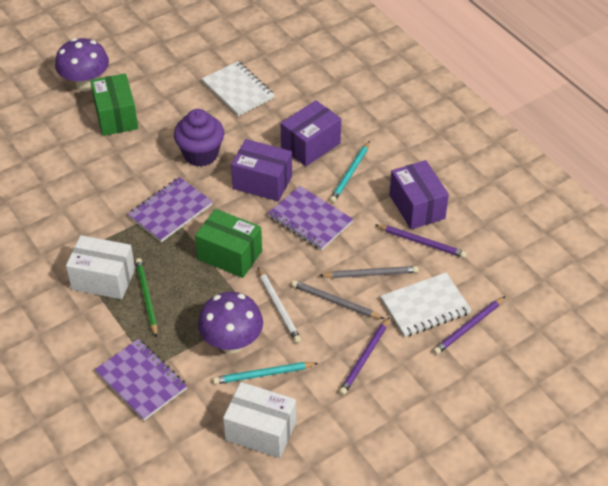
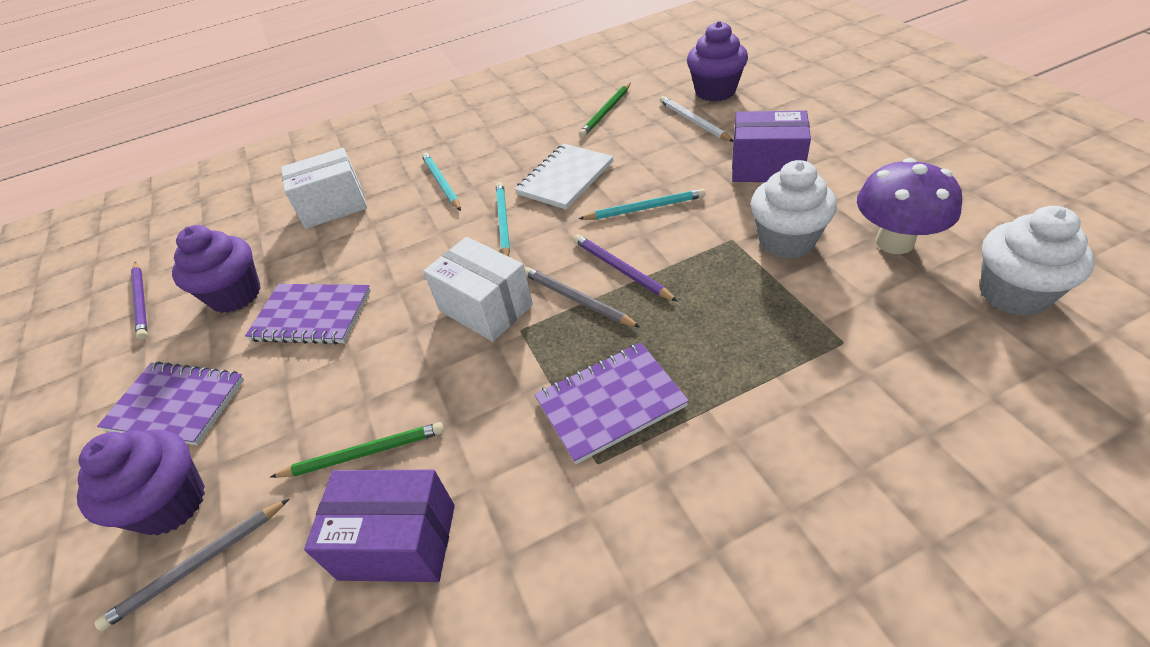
green box: [90,73,138,136] [195,209,262,278] = 2 -> none = 0
green pencil: [135,258,158,338] = 1 -> [271,422,444,478] [579,83,630,137] = 2
purple box: [231,139,292,201] [281,100,341,166] [389,160,449,229] = 3 -> [304,469,455,582] [732,110,811,182] = 2
purple cupcake: [174,109,224,167] = 1 -> [77,430,205,535] [172,225,261,313] [687,21,748,102] = 3
purple mushroom: [55,38,109,91] [198,292,263,353] = 2 -> [857,158,962,254] = 1
purple pencil: [339,317,389,395] [375,224,467,258] [433,296,506,355] = 3 -> [131,262,148,340] [573,234,678,302] = 2
turquoise pencil: [213,362,318,384] [330,141,370,203] = 2 -> [422,153,461,211] [496,182,510,257] [579,189,705,220] = 3
white cupcake: none = 0 -> [751,160,837,259] [980,206,1095,316] = 2
white notebook: [202,61,274,116] [381,272,471,337] = 2 -> [514,144,614,210] = 1

